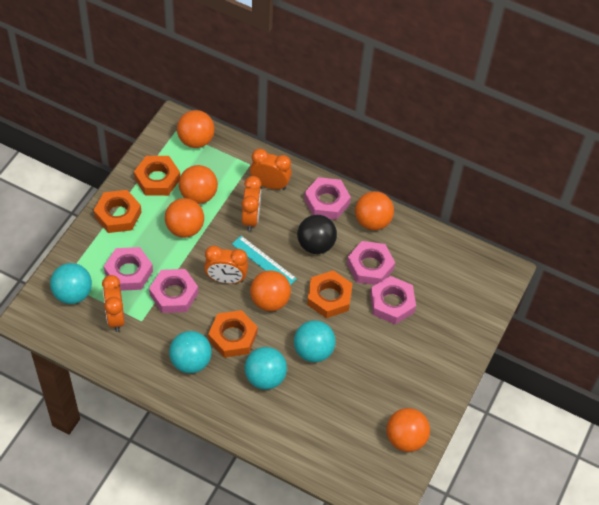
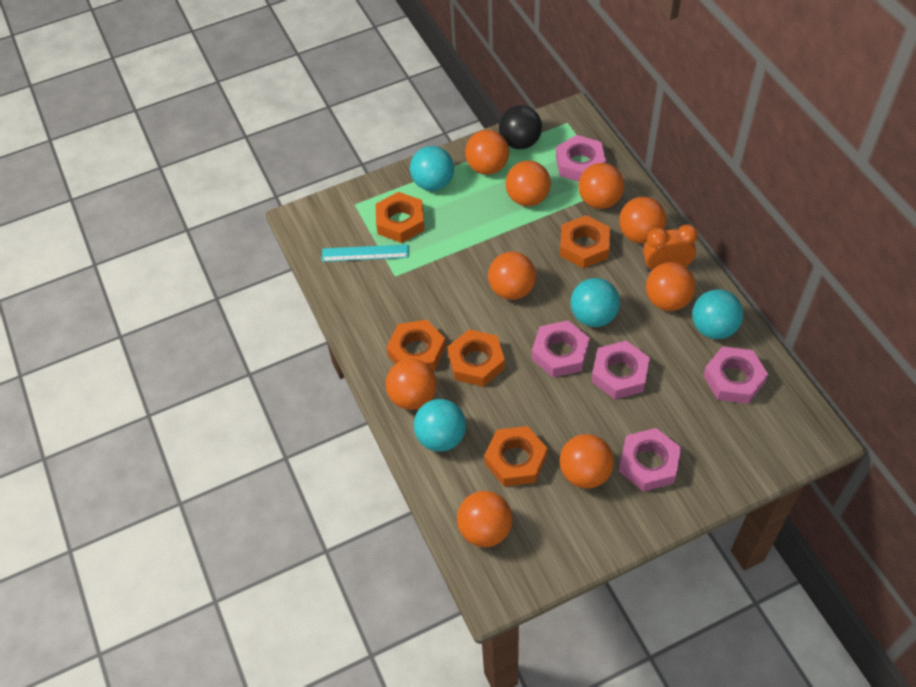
orange ball: [165,198,204,238] [177,110,215,148] [179,165,218,204] [250,270,291,311] [355,191,394,230] [387,408,430,452] = 6 -> [386,359,437,410] [457,491,513,547] [465,130,509,175] [488,252,536,300] [505,161,551,206] [560,434,614,489] [578,163,624,209] [619,197,667,244] [646,262,695,311] = 9
orange clock: [102,275,125,332] [204,246,248,284] [242,176,261,231] [250,149,292,190] = 4 -> [643,224,698,272] = 1
orange nut: [94,190,142,233] [134,156,180,196] [208,310,258,358] [307,270,353,318] = 4 -> [376,192,425,243] [386,320,446,371] [447,329,505,387] [484,426,548,487] [560,215,610,268] = 5

